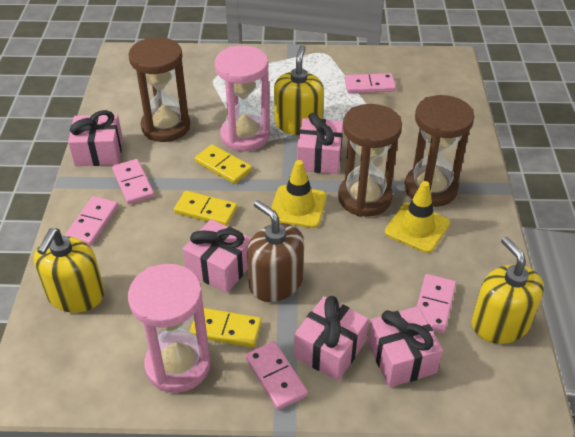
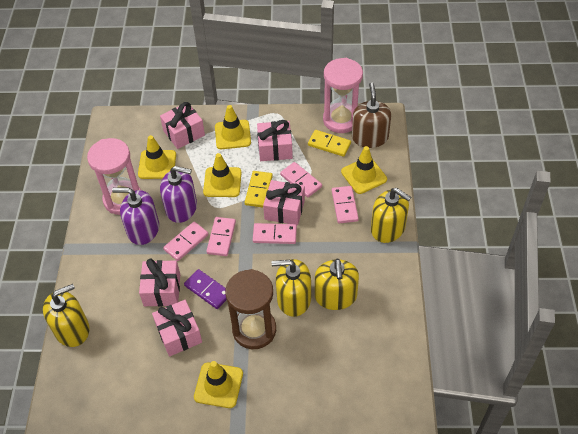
brown hourglass: [128,37,190,142] [338,104,402,217] [404,95,474,207] = 3 -> [225,269,276,349] = 1
purple domino: none = 0 -> [184,269,227,309] = 1
purple soap dispenser: none = 0 -> [112,188,159,245] [160,166,197,223] = 2
yellow domino: [174,191,237,226] [190,308,262,348] [195,144,252,184] = 3 -> [245,171,273,207] [308,130,351,157] = 2
yellow soap dispenser: [34,228,105,313] [274,45,324,135] [471,237,544,344] = 3 -> [43,284,90,347] [271,259,311,317] [315,259,359,310] [371,188,411,243] = 4
yellow traffic cone: [269,160,327,228] [385,181,450,253] = 2 -> [138,135,176,179] [194,361,243,408] [203,153,242,197] [215,105,251,149] [341,146,387,194] = 5

